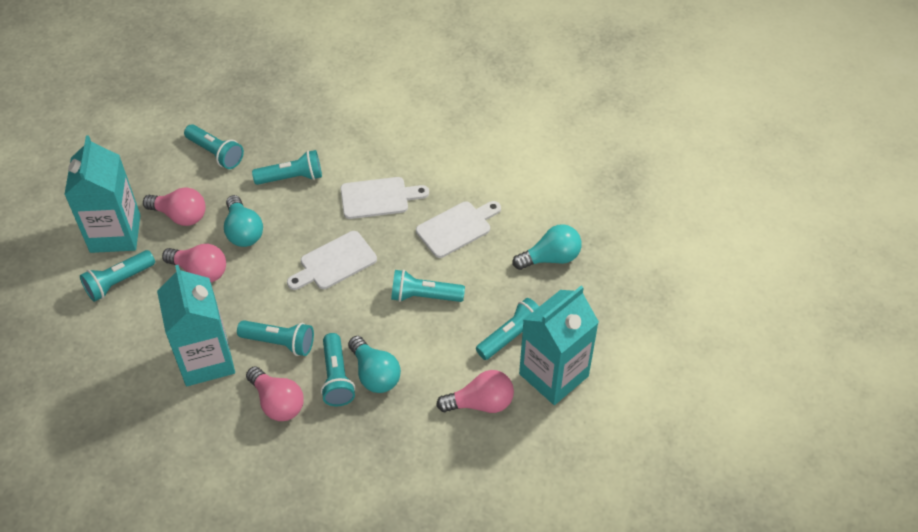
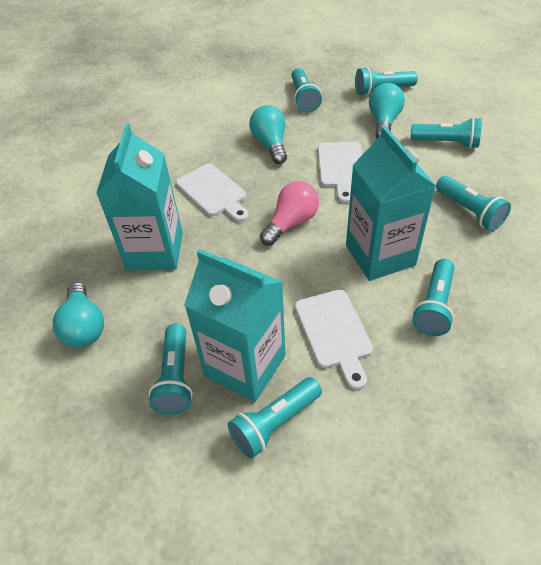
pink light bulb: [143,187,206,226] [162,244,226,282] [246,366,304,421] [436,370,514,413] = 4 -> [260,181,319,246] = 1

